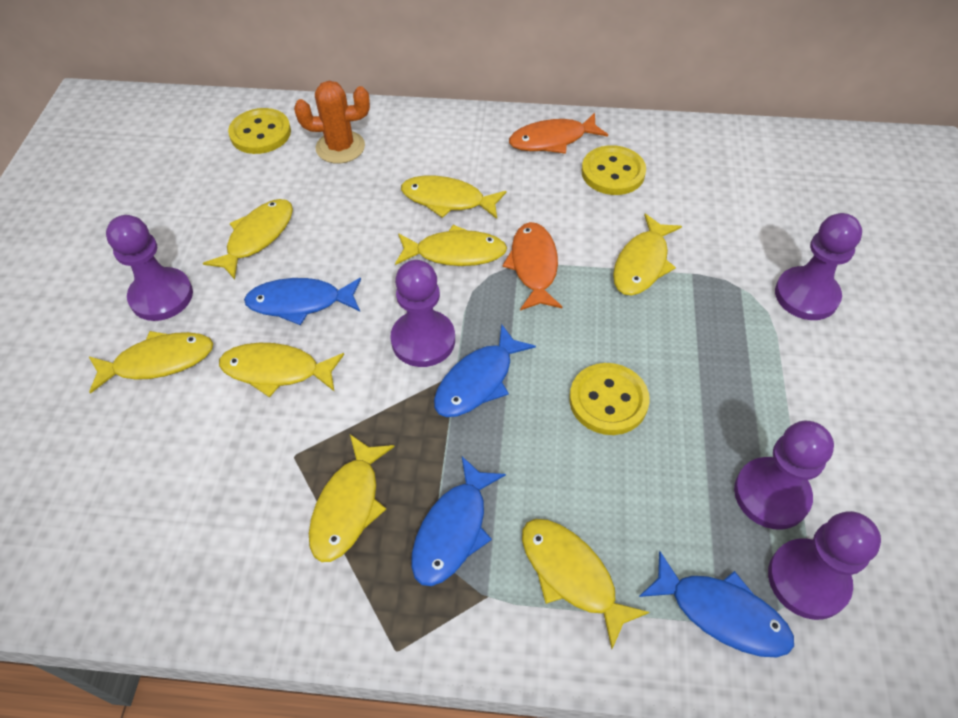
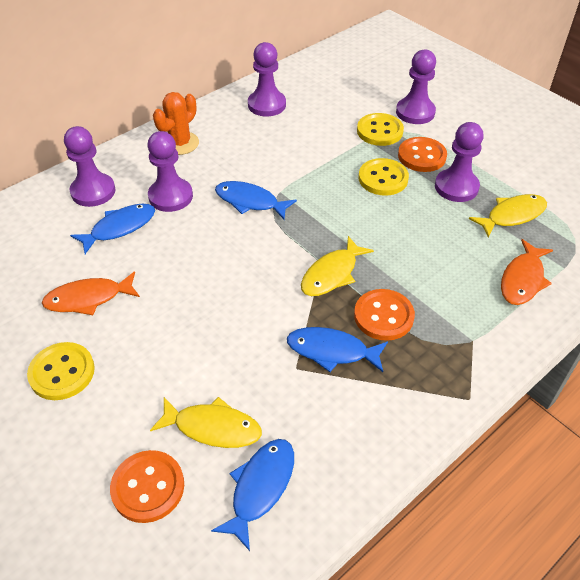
orange button: none = 0 -> [110,450,184,523] [354,289,415,341] [398,137,447,172] = 3
yellow fish: [88,331,213,394] [203,199,293,280] [219,343,344,398] [309,434,395,562] [395,225,507,266] [401,176,506,219] [522,519,650,649] [613,214,682,296] = 8 -> [150,397,262,448] [301,236,374,296] [469,194,547,238] = 3

